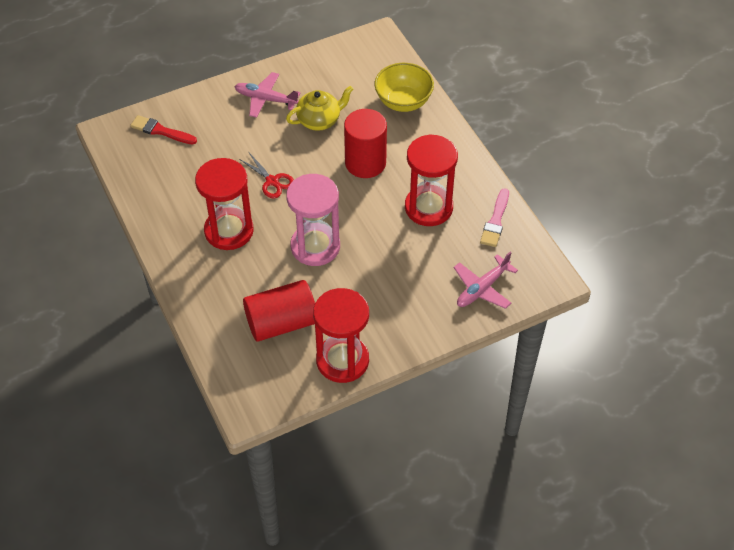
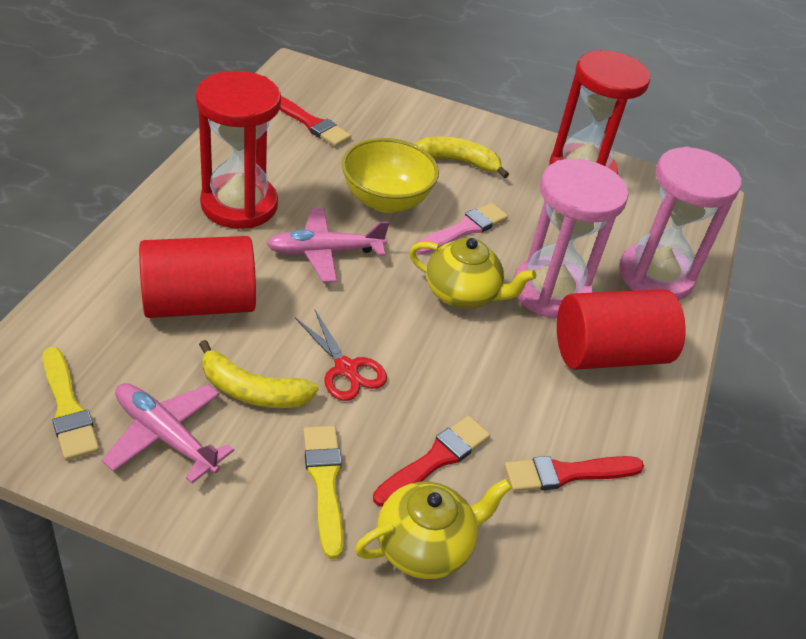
pink hourglass: [286,174,340,266] = 1 -> [514,159,628,319] [619,147,741,300] = 2
red brush: [130,115,197,144] = 1 -> [280,96,351,147] [373,416,490,507] [504,456,644,492] = 3
red hourglass: [195,158,254,250] [313,288,369,383] [405,134,458,226] = 3 -> [196,71,281,229] [549,50,650,174] = 2
yellow banana: none = 0 -> [199,340,319,408] [415,137,509,178] = 2
yellow brush: none = 0 -> [43,347,100,461] [303,426,344,559] = 2
yellow teapot: [286,86,353,131] = 1 -> [355,479,512,579] [409,238,536,309] = 2

